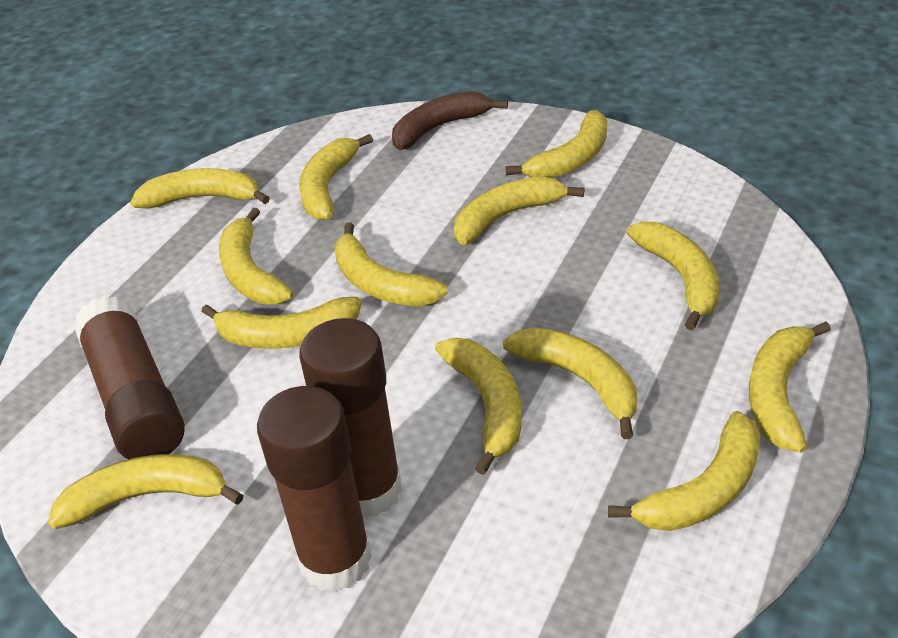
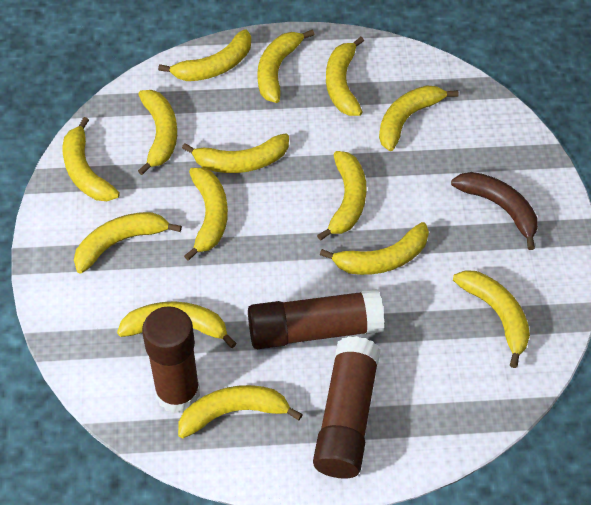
yellow banana: [48,454,244,529] [130,168,270,208] [201,297,362,349] [219,208,293,304] [299,134,373,220] [334,222,448,306] [435,338,521,475] [454,176,585,245] [503,327,637,439] [506,110,607,178] [608,411,760,531] [627,221,719,330] [749,322,831,453] = 13 -> [63,117,120,201] [74,212,182,273] [117,301,237,348] [138,90,177,175] [158,29,251,81] [178,385,303,439] [182,133,289,173] [184,168,228,261] [257,30,314,103] [317,151,367,241] [320,222,429,275] [326,37,364,116] [379,85,459,151] [453,270,530,368] = 14

